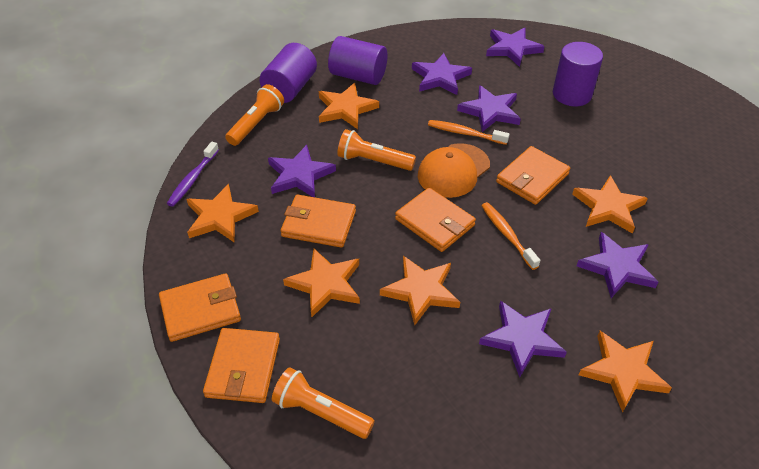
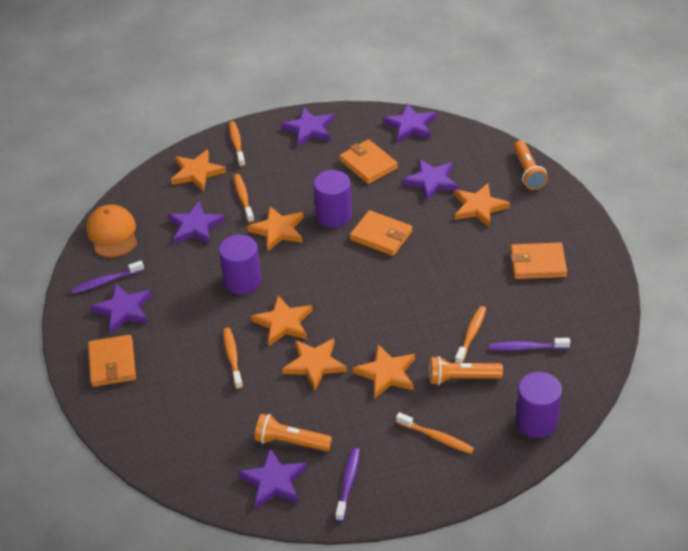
orange toothbrush: [428,120,510,145] [481,202,540,270] = 2 -> [223,328,243,389] [229,121,245,167] [234,174,254,223] [396,412,474,454] [455,306,486,363] = 5
orange wallet: [159,273,241,342] [203,328,280,403] [281,195,356,248] [395,187,476,252] [496,146,570,205] = 5 -> [88,335,136,387] [339,139,398,184] [350,210,412,256] [510,242,567,279] = 4
purple toothbrush: [167,142,219,207] = 1 -> [72,261,144,294] [335,448,360,521] [489,338,570,351] = 3

